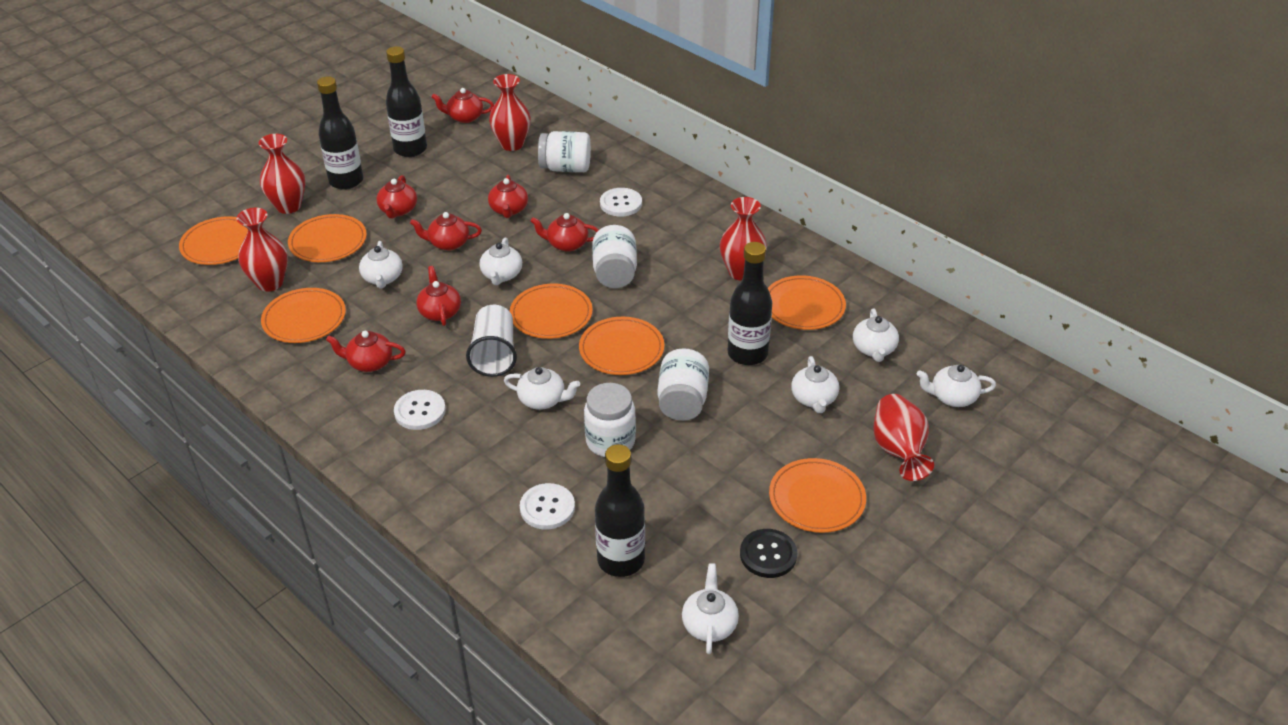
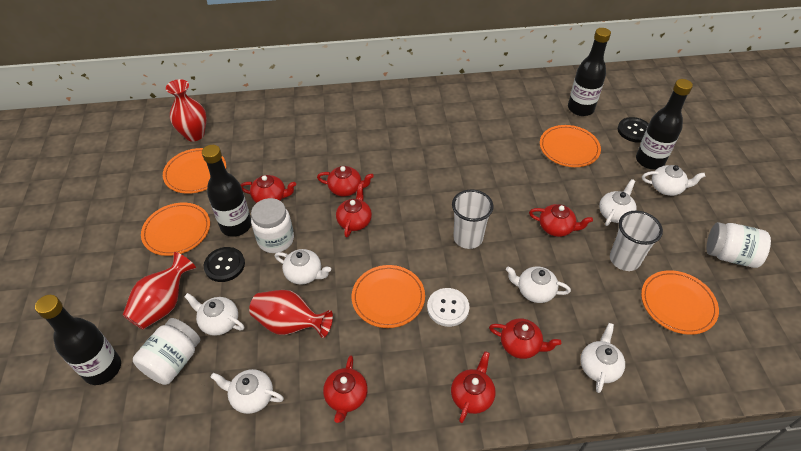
black button: [740,529,797,578] = 1 -> [204,247,245,282] [618,117,649,143] = 2
orange plate: [179,216,248,265] [261,288,346,343] [288,214,367,262] [510,284,593,339] [579,317,664,375] [768,275,846,330] [769,458,866,533] = 7 -> [141,203,210,256] [163,148,226,194] [352,265,425,328] [540,125,601,167] [641,270,719,335] = 5
red vase: [236,208,288,292] [259,134,305,214] [489,74,531,151] [720,197,767,281] [873,394,934,481] = 5 -> [123,252,196,329] [166,79,207,142] [249,290,333,338] = 3
white button: [394,390,446,430] [520,483,575,529] [600,188,642,217] = 3 -> [427,288,469,327] = 1
white cup: [466,305,517,377] = 1 -> [452,190,494,249] [610,211,663,271] = 2
white jar: [538,131,591,172] [584,383,636,457] [592,225,637,288] [657,348,709,421] = 4 -> [133,318,201,385] [251,198,294,253] [706,222,771,268] = 3

